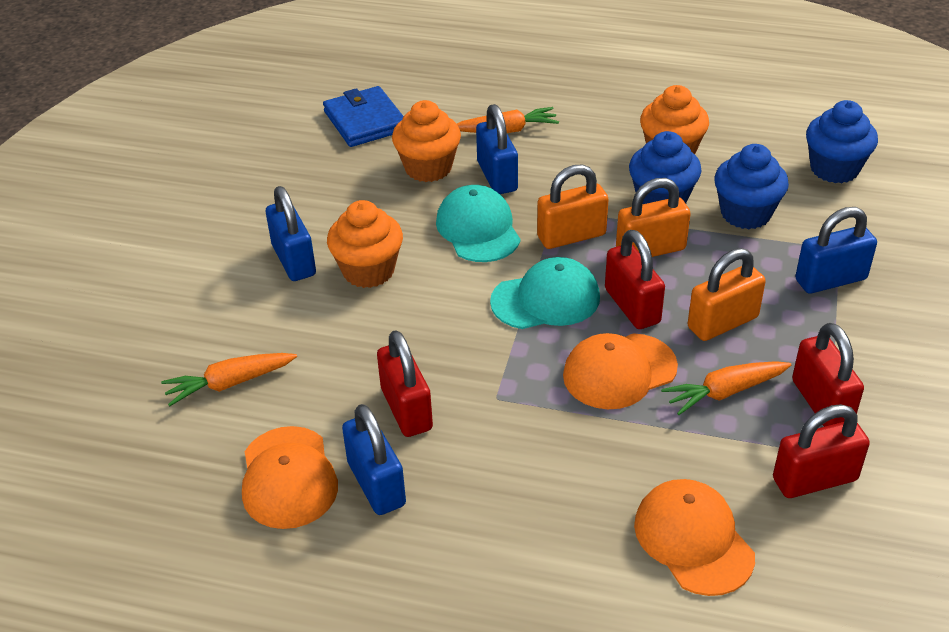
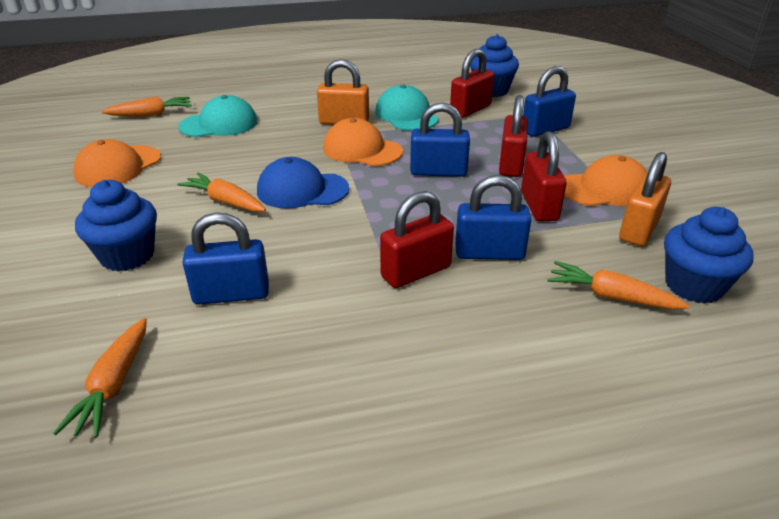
blue cap: none = 0 -> [257,157,349,209] = 1
blue wallet: [323,86,404,147] = 1 -> none = 0
orange carrot: [161,353,297,406] [457,107,559,133] [661,361,791,415] = 3 -> [53,318,147,438] [101,96,192,116] [177,173,266,212] [548,261,689,309] = 4
orange cupcake: [327,200,403,288] [392,100,461,182] [640,85,709,154] = 3 -> none = 0
orange padlock: [537,164,609,249] [616,178,691,257] [688,248,766,341] = 3 -> [317,59,369,125] [619,152,671,246] = 2

